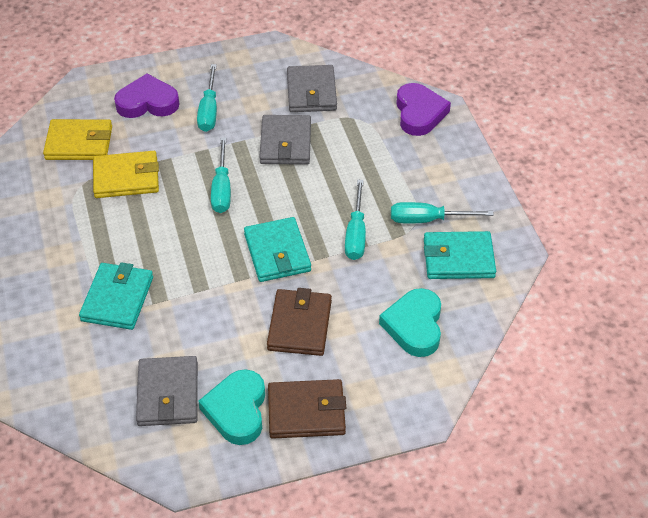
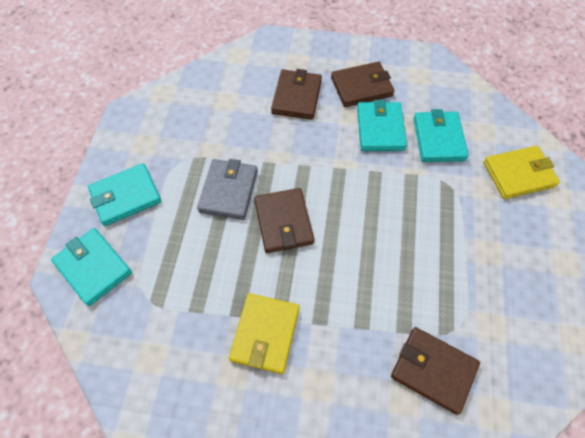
brown wallet: [267,288,332,356] [268,379,346,439] = 2 -> [254,188,314,253] [271,69,322,120] [331,62,394,107] [391,327,480,415] = 4
grey wallet: [136,356,198,426] [259,115,311,165] [287,65,337,112] = 3 -> [197,159,258,220] = 1
purple heart: [114,74,179,118] [396,83,451,136] = 2 -> none = 0
turquoise heart: [198,369,265,445] [379,288,441,357] = 2 -> none = 0
turquoise screwdriver: [197,64,217,132] [211,137,231,213] [345,180,366,260] [391,202,494,224] = 4 -> none = 0
turquoise wallet: [79,262,153,330] [244,217,311,282] [424,231,496,279] = 3 -> [51,228,132,306] [88,163,161,226] [357,100,407,151] [413,109,469,162] = 4

